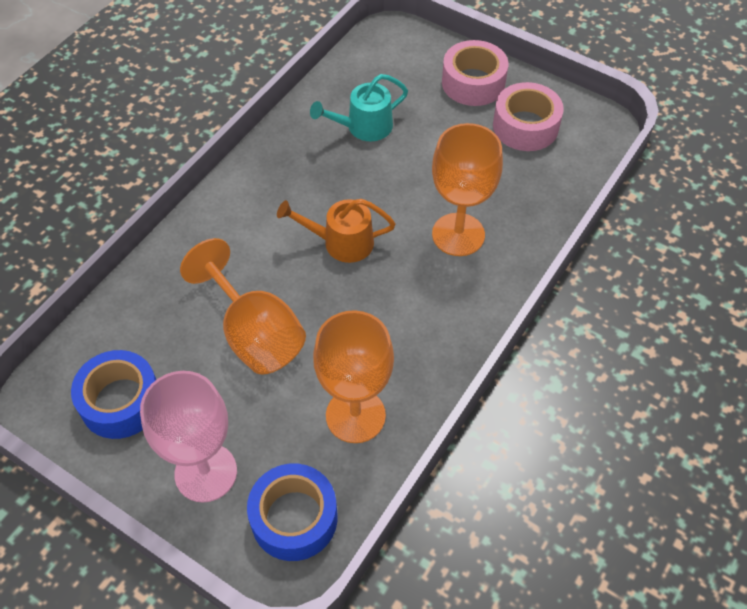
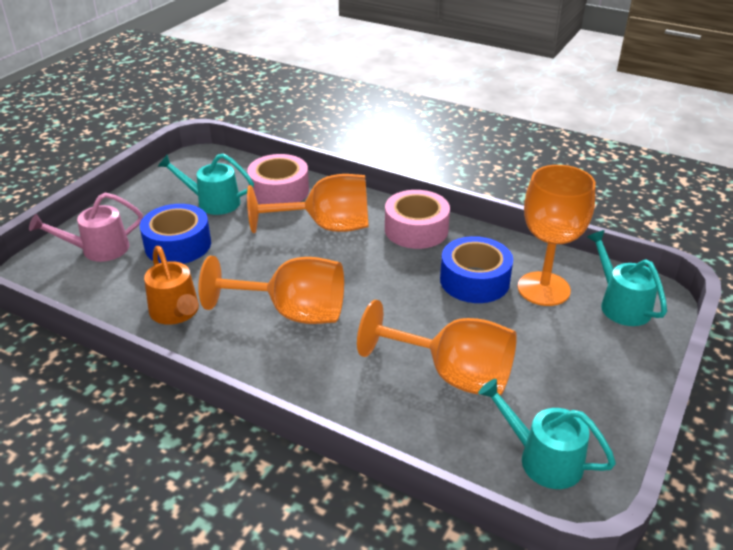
orange goblet: [180,238,306,375] [313,310,394,443] [432,123,503,256] = 3 -> [198,256,344,324] [247,174,369,233] [357,300,517,396] [518,165,596,306] = 4
pink goblet: [140,371,237,503] = 1 -> none = 0
pink watering can: none = 0 -> [29,193,143,262] = 1
turquoise watering can: [310,74,408,141] = 1 -> [157,153,254,215] [478,379,616,489] [587,230,667,326] = 3

